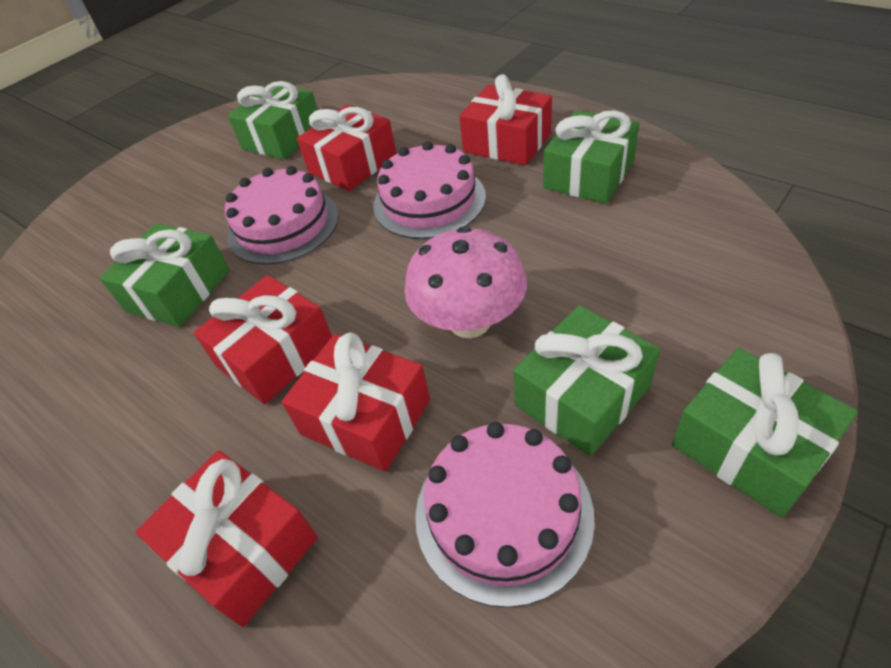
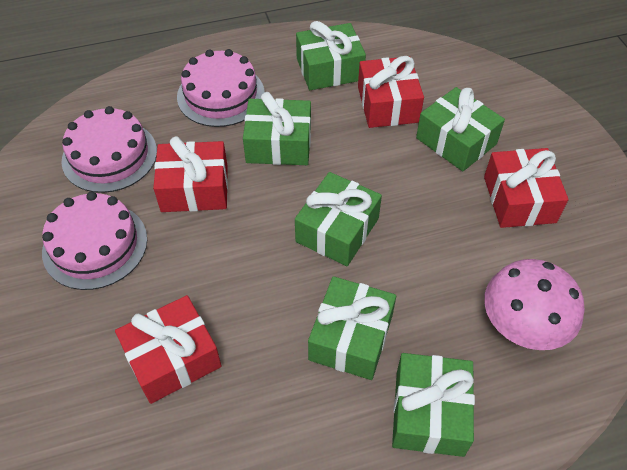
green gift: [100,223,230,327] [228,81,318,159] [513,305,660,456] [543,110,640,204] [672,348,858,518] = 5 -> [243,92,311,165] [295,172,382,266] [296,21,366,90] [308,276,396,380] [392,353,475,457] [416,87,505,171] = 6
red gift: [136,450,318,627] [194,275,332,404] [282,332,430,472] [297,105,396,191] [459,74,552,166] = 5 -> [115,295,221,404] [153,136,228,212] [358,56,424,128] [484,148,569,228] = 4

